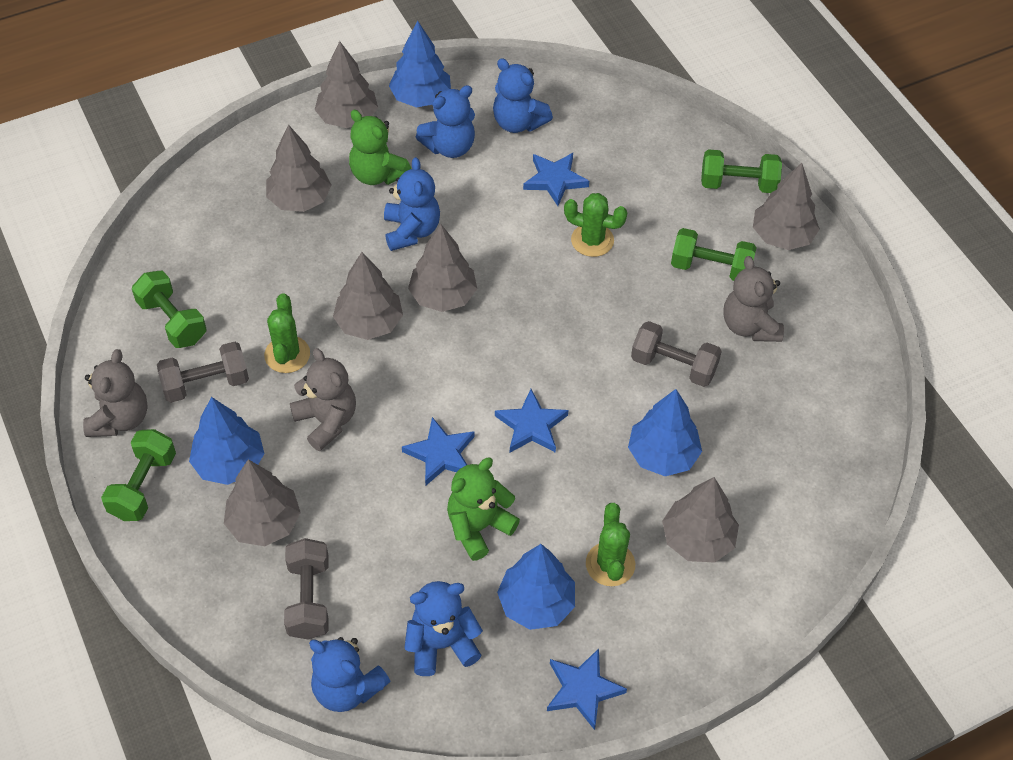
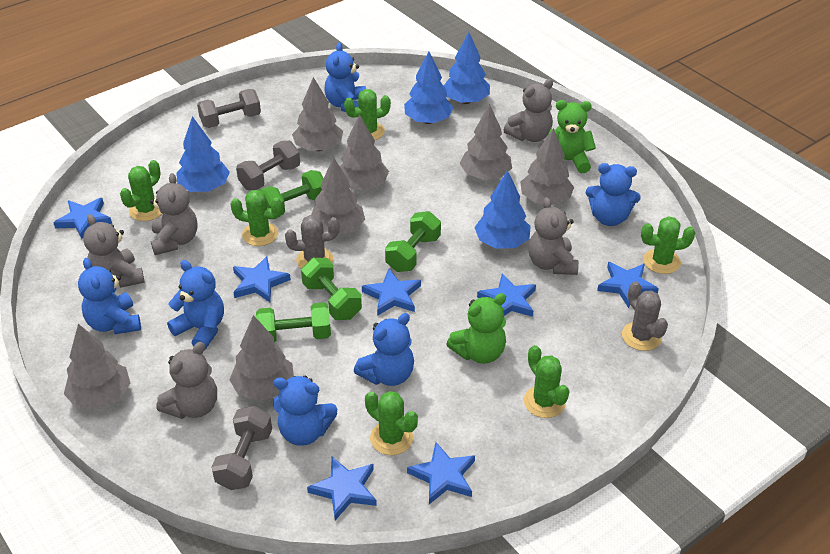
blue star: [402,417,475,485] [495,389,568,453] [523,153,589,206] [547,648,627,730] = 4 -> [53,198,112,239] [233,256,291,302] [307,457,377,520] [362,269,421,316] [407,442,475,504] [477,274,536,317] [597,262,659,308] = 7
blue teddy bear: [309,637,391,712] [384,157,440,251] [404,581,483,676] [416,85,475,158] [493,58,553,133] = 5 -> [78,258,141,334] [167,260,224,350] [273,376,337,446] [324,42,366,112] [354,313,414,386] [586,163,641,226] = 6
green cactus: [264,293,310,373] [564,193,627,257] [586,503,635,586] = 3 -> [120,160,162,221] [230,190,283,246] [344,89,391,140] [365,391,418,455] [524,345,569,418] [641,216,695,274] = 6
grey cactus: none = 0 -> [285,215,340,268] [622,281,668,351] = 2
grey teddy bear: [83,349,148,437] [290,348,356,451] [723,256,784,342] = 3 -> [83,214,144,288] [150,173,197,255] [156,342,217,419] [504,79,553,142] [528,197,579,275] = 5

